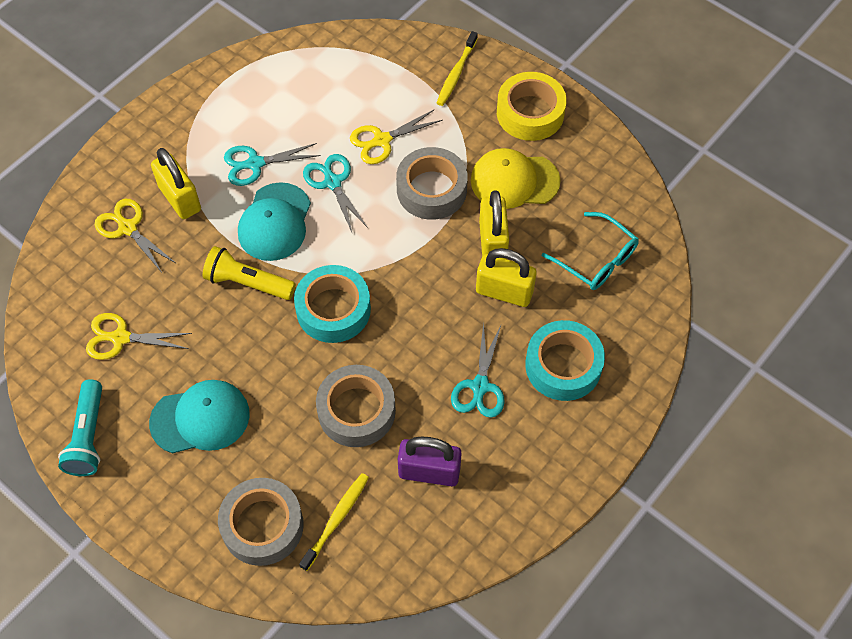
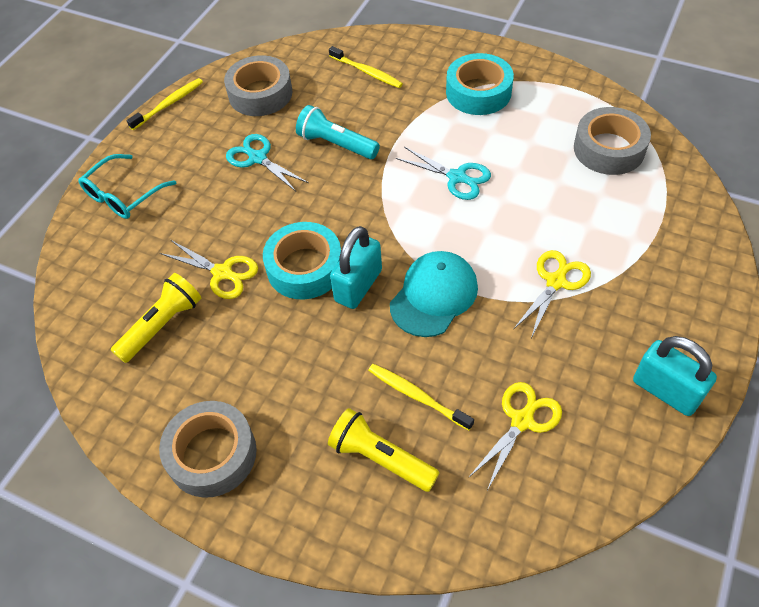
purple padlock: [398,436,462,486] = 1 -> none = 0
turquoise cap: [149,380,250,453] [238,182,311,261] = 2 -> [390,251,478,337] = 1
turquoise padlock: none = 0 -> [330,226,382,309] [633,336,717,416] = 2
turquoise scissors: [224,143,321,186] [303,154,368,232] [451,322,504,418] = 3 -> [226,134,309,191] [396,147,491,200] = 2
yellow cap: [471,148,561,209] = 1 -> none = 0
yellow flashlight: [203,246,296,300] = 1 -> [111,273,201,363] [328,408,440,492] = 2
yellow padlock: [151,148,201,219] [476,248,537,307] [479,190,509,259] = 3 -> none = 0
yellow tape: [497,72,567,141] = 1 -> none = 0
yellow toothbrush: [299,473,369,571] [437,31,478,106] = 2 -> [127,78,203,130] [329,46,403,88] [368,364,474,431] = 3

